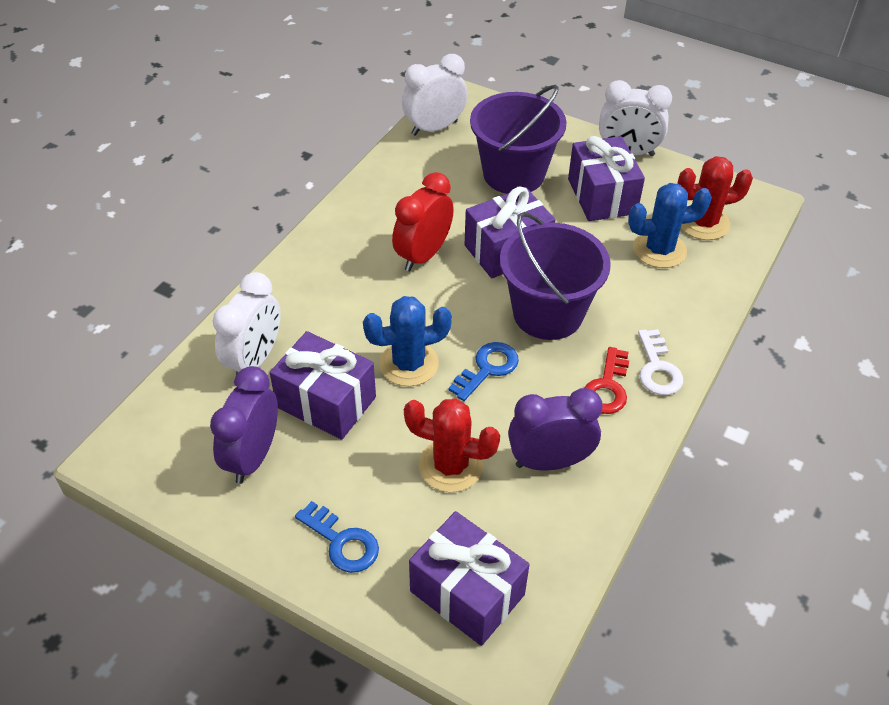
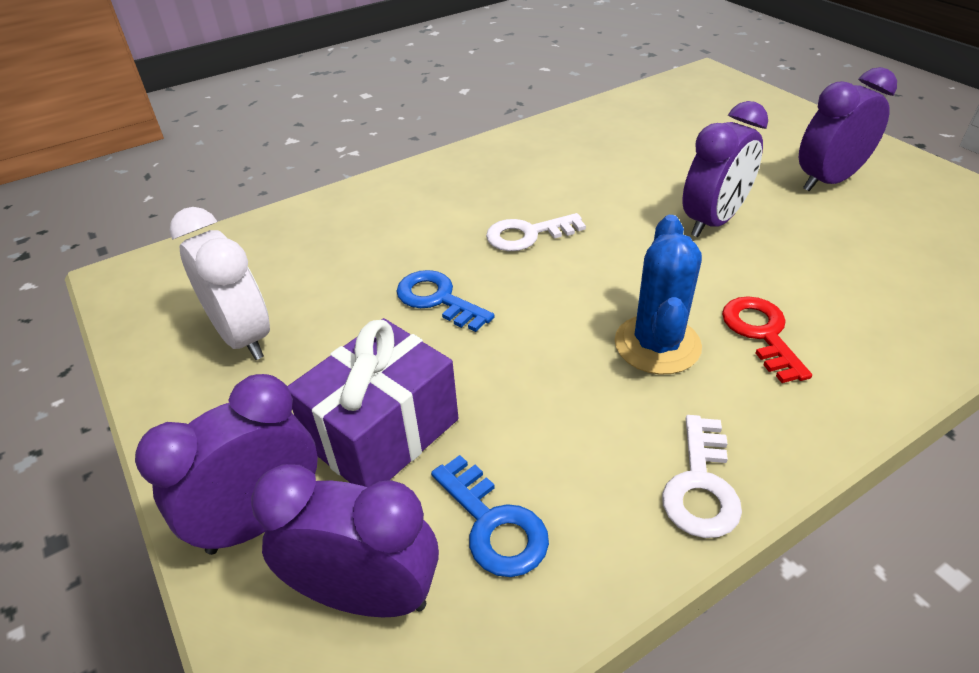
blue cactus: [363,296,452,386] [628,183,712,268] = 2 -> [615,215,702,374] = 1
purple bucket: [470,85,567,194] [500,212,611,340] = 2 -> none = 0
purple clock: [210,366,278,484] [508,388,603,471] = 2 -> [135,374,318,555] [251,464,439,617] [683,101,768,237] [799,67,897,191] = 4
purple gift: [270,331,376,440] [409,511,530,646] [465,187,555,278] [568,136,645,221] = 4 -> [287,318,458,487] = 1
red cactus: [404,399,500,492] [678,156,753,240] = 2 -> none = 0
red clock: [392,172,454,271] = 1 -> none = 0
white clock: [213,272,281,375] [402,54,468,136] [599,80,672,156] = 3 -> [170,207,270,360] = 1
white key: [638,329,683,395] = 1 -> [486,213,586,251] [662,415,742,538] = 2

